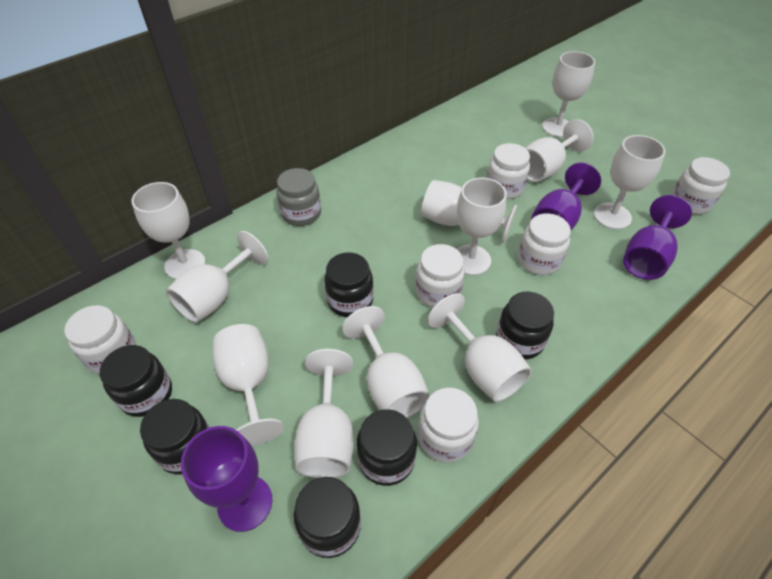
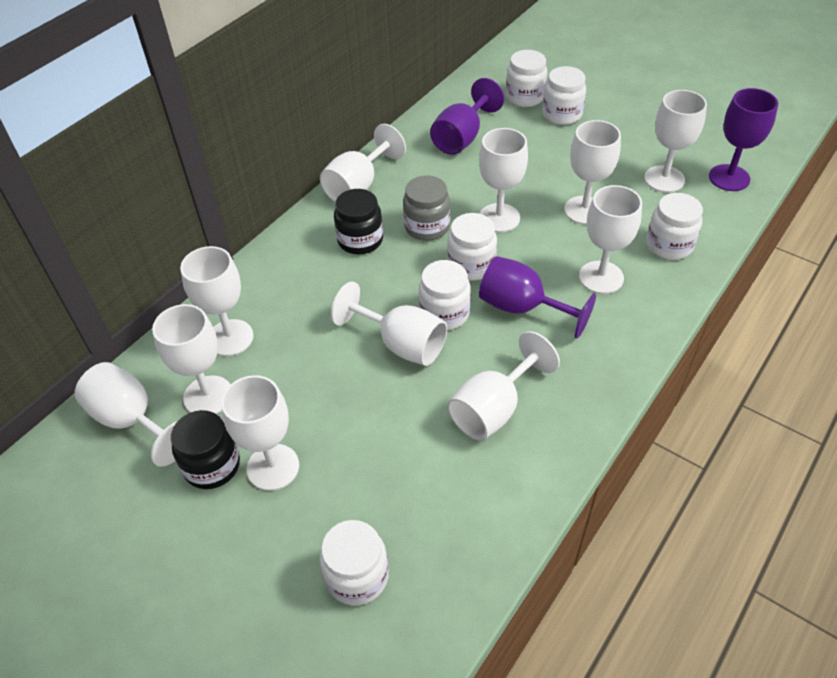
black jar: [100,345,172,417] [140,399,210,475] [294,477,361,558] [324,253,374,317] [357,409,417,486] [496,292,554,359] = 6 -> [171,410,240,489] [334,189,383,255] = 2

